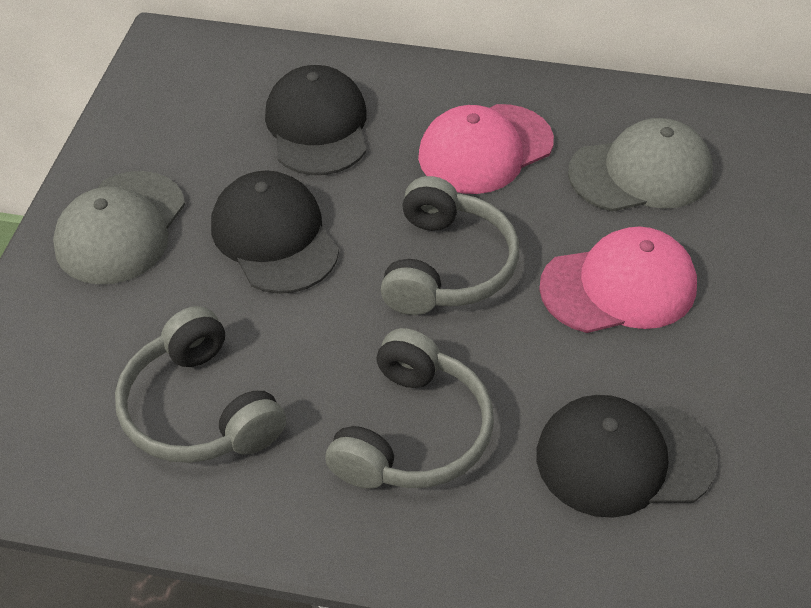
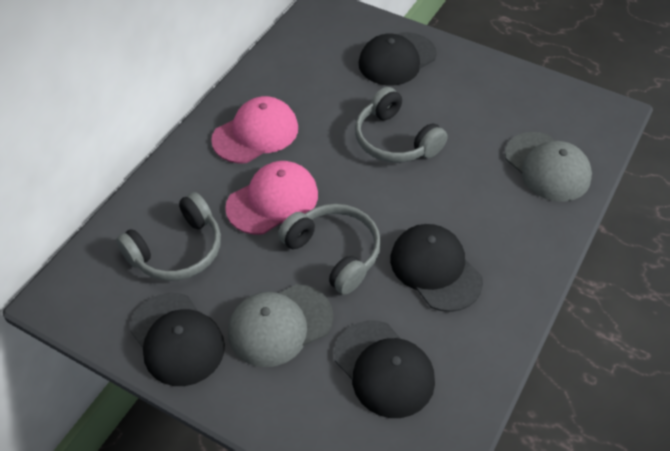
black cap: [211,170,339,294] [265,65,367,175] [537,395,717,518] = 3 -> [129,293,225,386] [334,321,435,418] [359,32,437,86] [390,224,483,312] = 4

